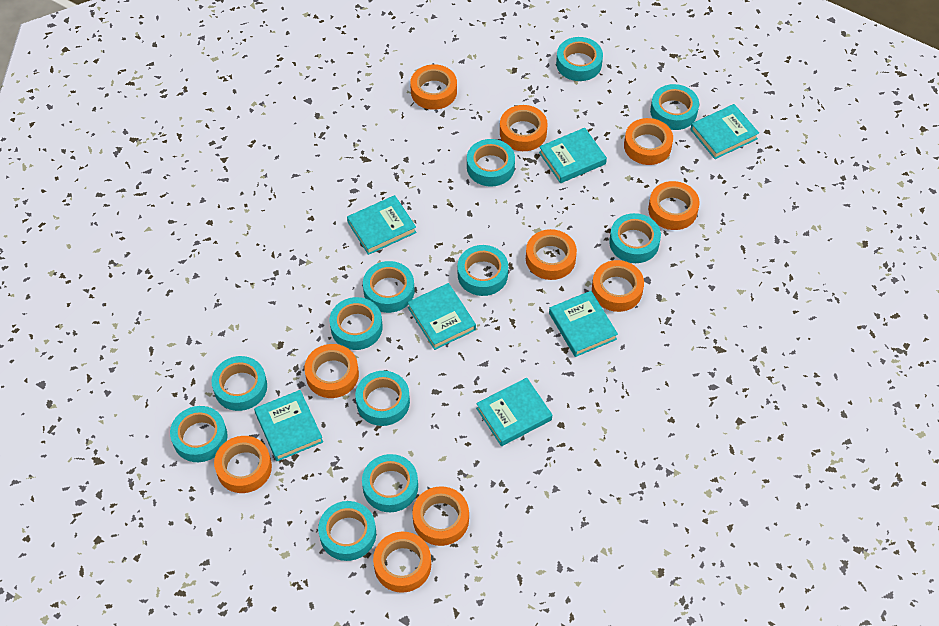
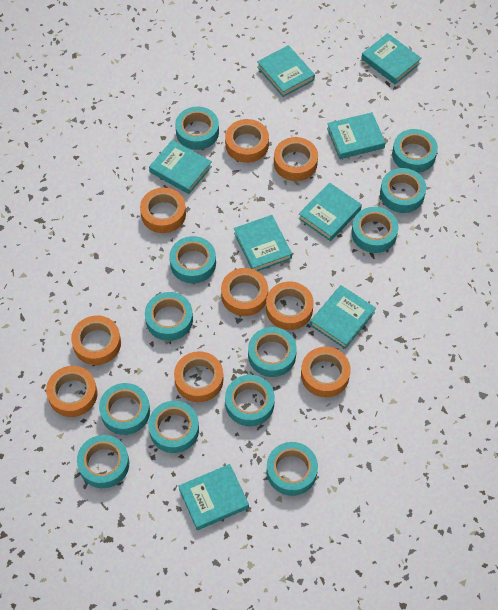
orange tape: [214,436,272,493] [304,344,359,398] [373,532,431,593] [410,64,457,110] [412,486,469,546] [500,105,548,151] [526,229,577,280] [592,260,644,312] [624,118,673,165] [648,181,700,230] = 10 -> [46,366,97,417] [71,315,121,365] [140,188,186,233] [174,351,224,402] [221,268,268,316] [225,119,269,163] [266,281,314,330] [274,137,318,181] [301,347,351,397] = 9
turquoise book: [254,390,323,461] [347,195,417,255] [407,283,476,350] [476,378,552,446] [539,128,607,183] [549,291,618,357] [690,104,759,159] = 7 -> [149,140,212,194] [178,464,249,530] [234,215,292,271] [257,45,315,97] [298,182,362,241] [310,285,376,349] [327,112,385,159] [361,33,422,84] = 8

